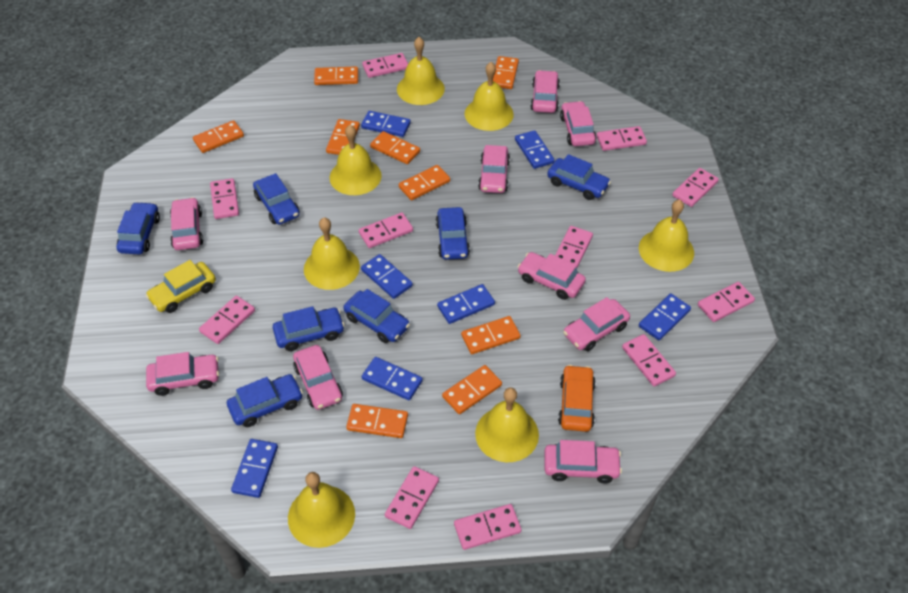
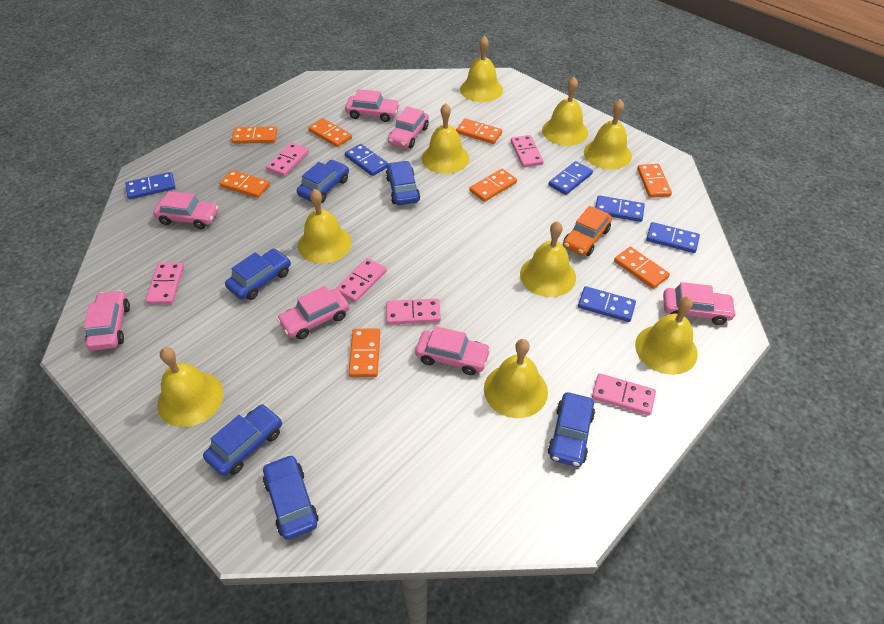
blue car: [117,202,160,254] [227,374,303,427] [253,173,300,225] [273,306,345,351] [343,289,410,343] [436,207,470,260] [547,154,611,200] = 7 -> [203,404,282,476] [225,249,291,300] [263,455,319,540] [297,159,349,203] [386,161,420,205] [548,392,595,467] = 6
blue domino: [231,439,278,498] [361,111,411,137] [361,254,413,299] [362,357,423,400] [437,284,495,324] [515,130,554,169] [639,293,691,340] = 7 -> [125,172,175,199] [345,144,388,176] [549,161,593,195] [578,286,636,322] [595,195,645,222] [646,222,700,253] = 6
orange domino: [193,120,244,153] [314,66,358,85] [326,119,360,155] [346,404,408,438] [370,131,420,164] [399,165,450,200] [442,365,502,414] [461,316,521,354] [493,56,519,89] = 9 -> [219,170,270,198] [232,126,277,144] [308,118,352,147] [349,329,380,377] [456,118,502,144] [469,169,517,202] [614,247,670,289] [637,164,672,198] = 8
pink car: [146,352,219,396] [170,197,203,250] [293,345,343,410] [478,145,510,193] [518,252,586,300] [530,70,560,113] [544,440,622,483] [560,101,596,146] [563,297,630,351] = 9 -> [84,290,130,351] [153,191,219,229] [277,286,349,339] [345,89,400,122] [388,106,429,148] [415,326,491,375] [663,282,736,325] = 7
pink domino: [199,296,255,344] [210,178,239,219] [359,213,413,248] [362,53,408,78] [385,466,439,529] [454,504,521,550] [555,226,593,268] [596,126,647,151] [622,334,676,386] [672,168,719,207] [698,282,755,322] = 11 -> [145,262,184,304] [266,143,309,176] [336,258,387,302] [386,299,441,325] [511,135,544,167] [592,373,656,416] = 6
yellow bell: [288,472,355,548] [304,217,360,290] [330,125,382,195] [397,37,445,105] [465,62,514,131] [475,387,539,462] [639,200,694,272] = 7 -> [157,347,224,427] [298,189,352,264] [422,103,469,174] [460,36,503,102] [484,339,548,418] [520,221,576,297] [542,77,588,146] [584,99,632,170] [635,296,698,375] = 9
yellow car: [146,260,216,313] = 1 -> none = 0

